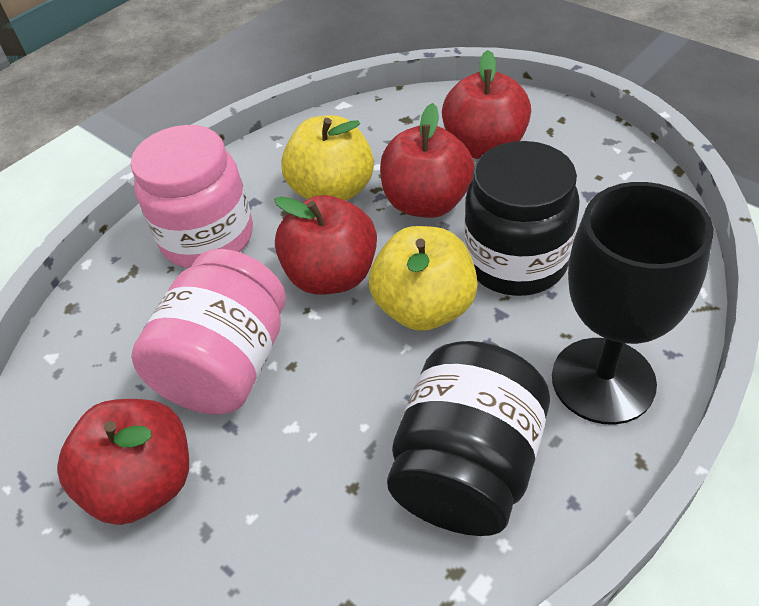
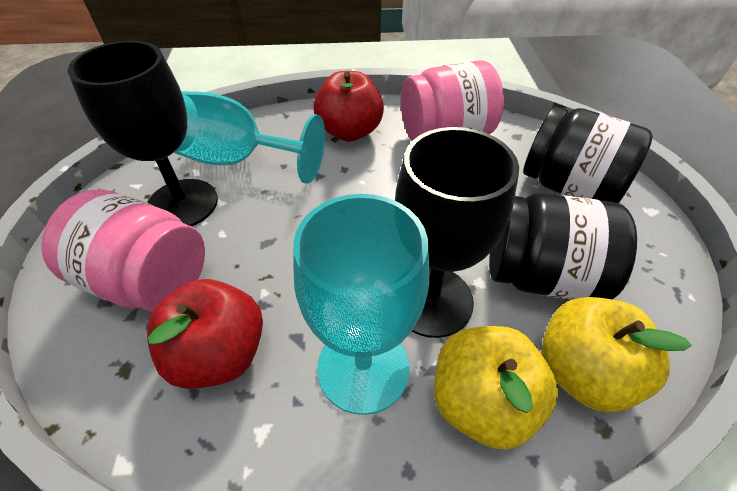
black goblet: [552,182,713,425] = 1 -> [68,41,218,226] [395,127,519,338] = 2
red apple: [57,399,189,525] [274,195,377,295] [380,103,474,218] [442,50,531,159] = 4 -> [147,279,263,389] [314,71,384,142] = 2
turquoise goblet: none = 0 -> [173,91,325,184] [293,194,429,415] = 2

